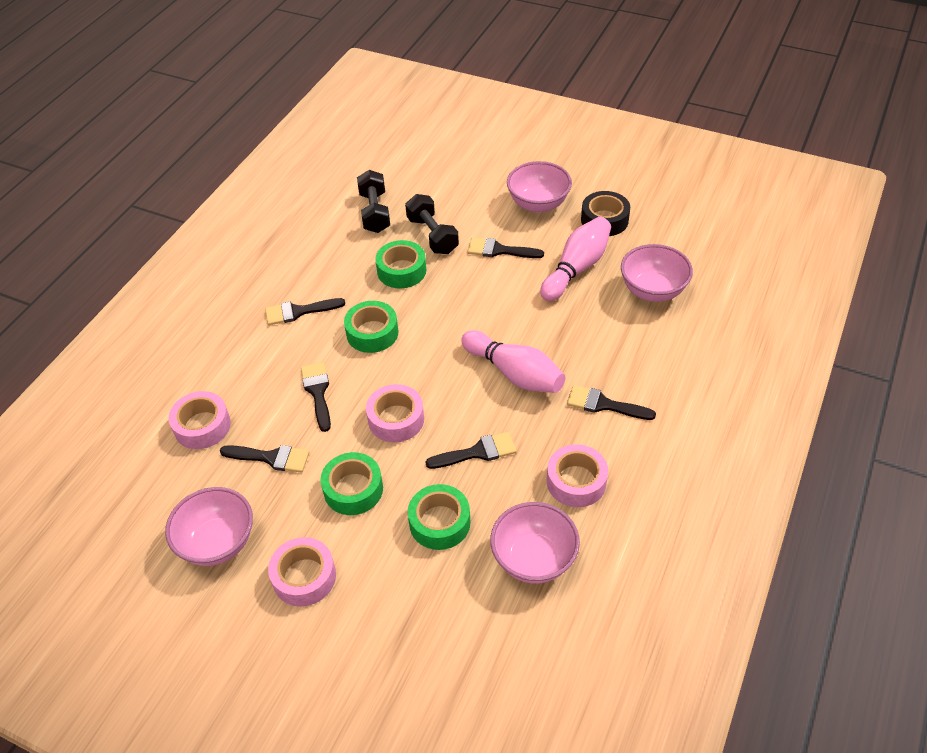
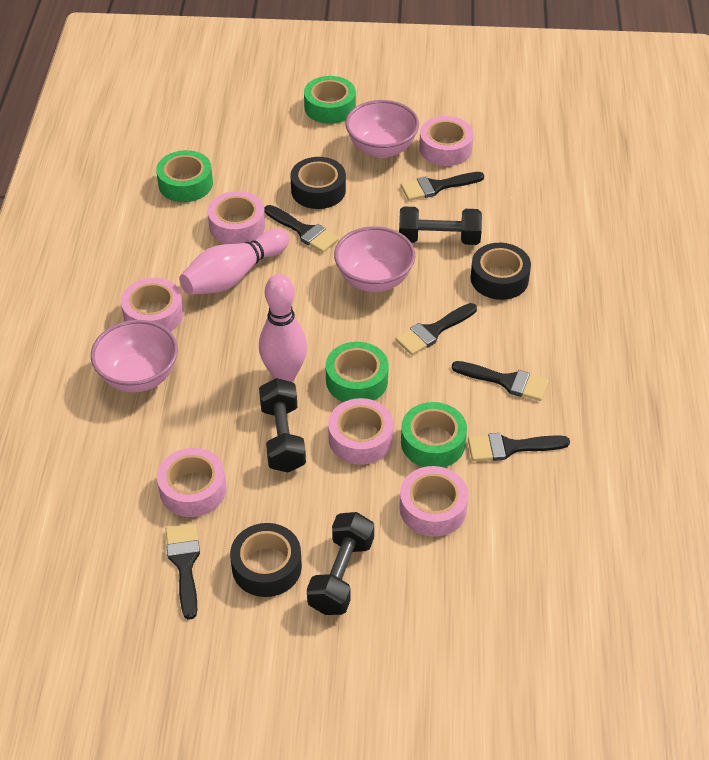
black dumbbell: [357,170,390,233] [405,194,459,254] = 2 -> [259,378,306,472] [307,512,374,615] [399,207,482,245] = 3
black tape: [581,191,630,236] = 1 -> [230,523,302,597] [290,157,346,209] [471,243,531,300] = 3
pink bowl: [165,487,253,566] [490,502,580,583] [507,161,572,213] [621,244,693,302] = 4 -> [91,320,178,393] [334,226,415,292] [345,100,419,158] = 3
pink tape: [168,391,231,449] [268,537,336,607] [366,384,424,442] [547,444,608,507] = 4 -> [121,278,184,332] [157,448,227,517] [207,191,265,244] [328,398,394,465] [399,466,468,537] [419,116,474,166] = 6

